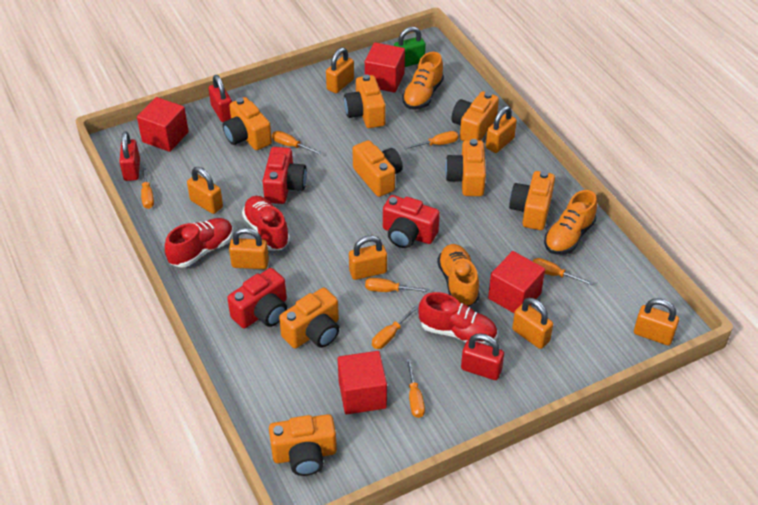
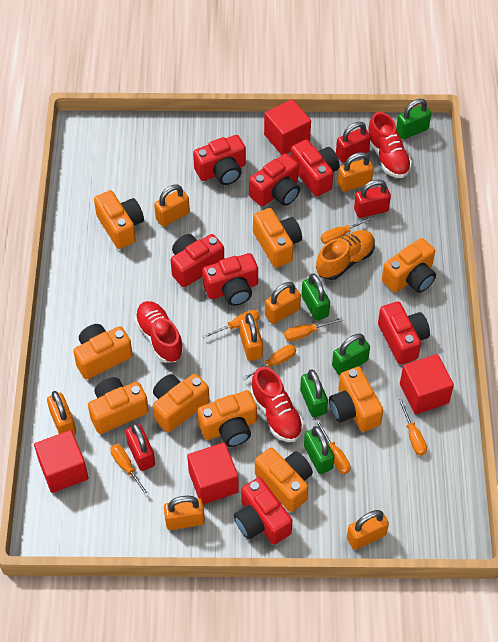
green padlock: [394,27,426,67] = 1 -> [300,369,328,418] [302,273,330,321] [304,426,335,474] [332,334,370,375] [396,98,431,140] = 5
orange camera: [223,97,272,150] [269,414,337,476] [279,288,339,348] [344,74,386,128] [352,140,403,197] [445,139,486,196] [452,91,499,141] [509,171,555,230] = 8 -> [73,324,133,379] [88,377,149,434] [94,190,144,249] [153,374,209,432] [197,390,257,447] [253,208,302,268] [255,447,313,512] [329,367,383,432] [382,238,436,293] = 9
orange shoe: [402,52,444,110] [437,244,480,307] [544,190,597,255] = 3 -> [316,230,375,280] = 1
red camera: [227,268,287,328] [262,147,307,204] [383,195,440,248] = 3 -> [171,234,224,287] [193,135,246,185] [202,253,258,306] [234,477,293,545] [249,154,300,207] [291,140,340,197] [378,302,430,365] = 7

